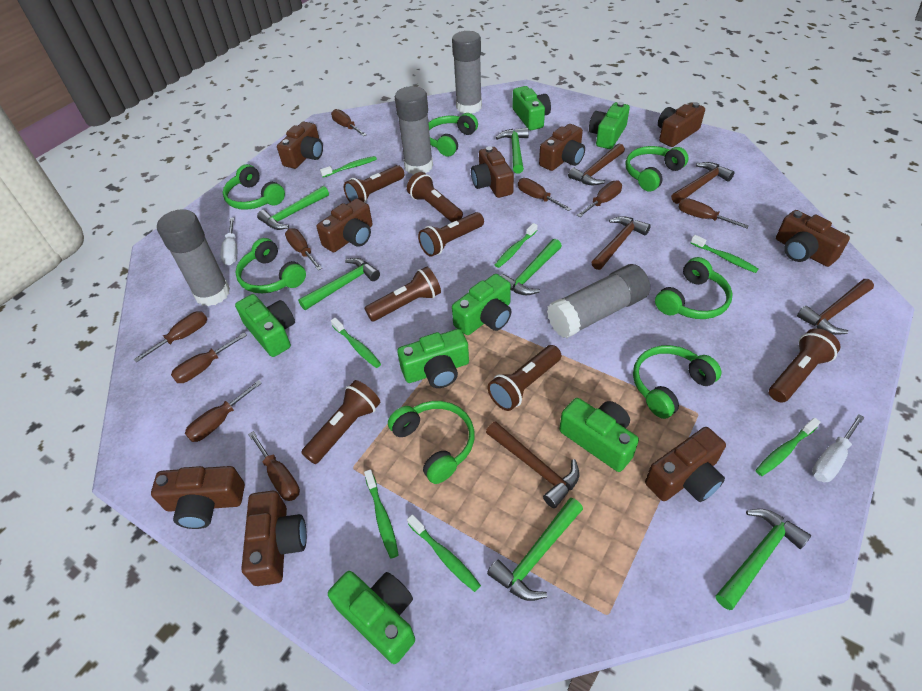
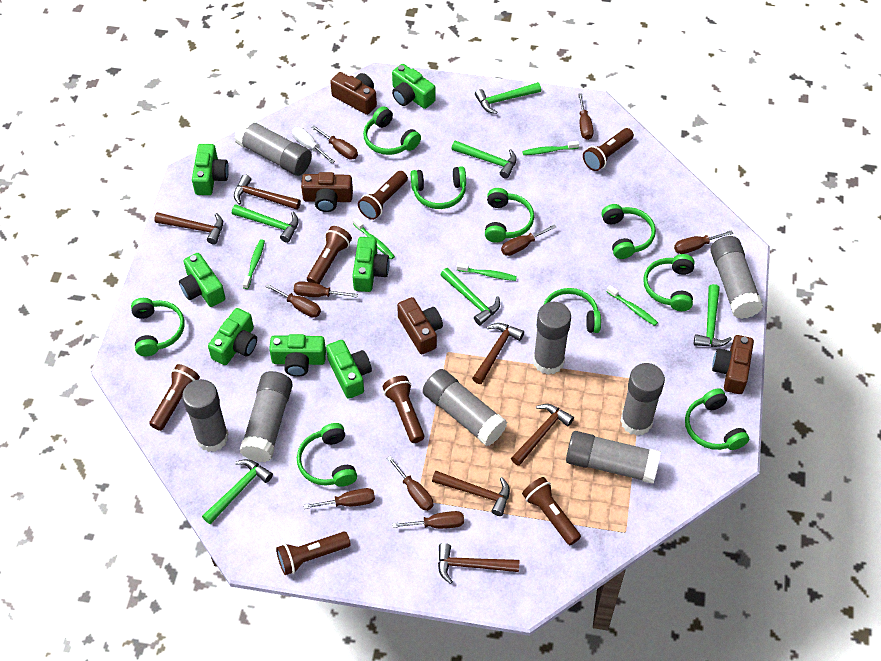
brown camera: [151,466,245,529] [241,490,307,586] [277,122,323,169] [317,198,373,252] [471,146,514,198] [539,124,585,171] [645,427,726,502] [658,102,705,147] [776,210,850,267] = 9 -> [301,172,353,212] [330,72,377,115] [397,297,443,354] [712,335,754,394] = 4
brown hammer: [486,421,579,508] [568,144,625,186] [591,216,651,270] [671,162,735,204] [797,279,874,335] = 5 -> [154,212,223,244] [234,174,301,210] [432,471,510,516] [438,543,519,584] [472,323,524,384] [511,404,574,466] = 6
green headphones: [223,164,285,210] [235,238,306,293] [388,401,475,484] [429,113,478,157] [626,146,688,192] [633,345,721,419] [655,257,733,319] = 7 -> [131,298,185,356] [297,423,357,487] [363,106,421,155] [411,167,466,209] [485,188,534,243] [543,288,601,333] [601,204,656,259] [643,254,694,311] [685,388,749,450] = 9
green toothbrush: [320,156,377,178] [331,318,381,368] [364,469,399,559] [407,514,481,592] [495,223,538,268] [691,235,758,273] [755,418,820,476] = 7 -> [243,239,265,289] [353,218,395,259] [456,263,517,281] [522,141,579,155] [606,285,658,326] = 5
grey glue stick: [157,209,230,306] [395,86,433,175] [452,31,482,114] [547,264,650,338] = 4 -> [182,379,229,452] [234,119,312,176] [240,371,293,462] [423,369,507,446] [533,302,571,375] [566,431,661,484] [620,363,665,436] [710,236,763,319] = 8
white screwdriver: [220,218,237,265] [812,414,865,483] = 2 -> [292,127,335,163] = 1

